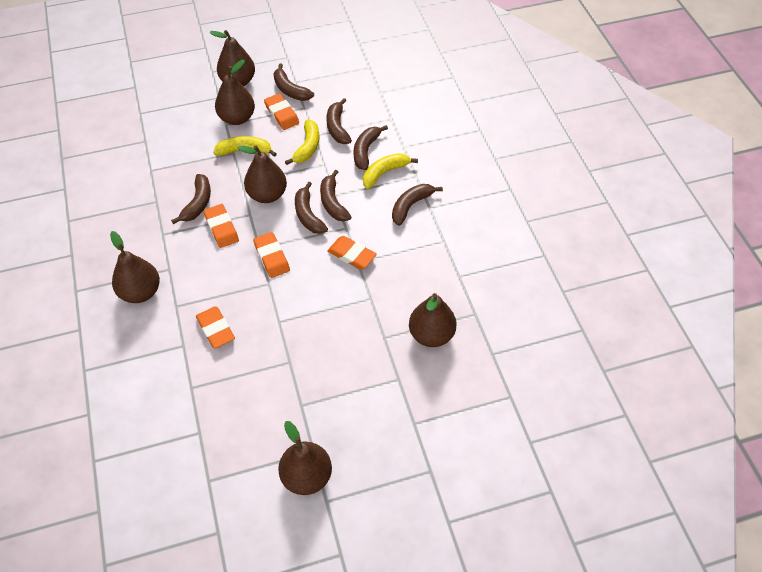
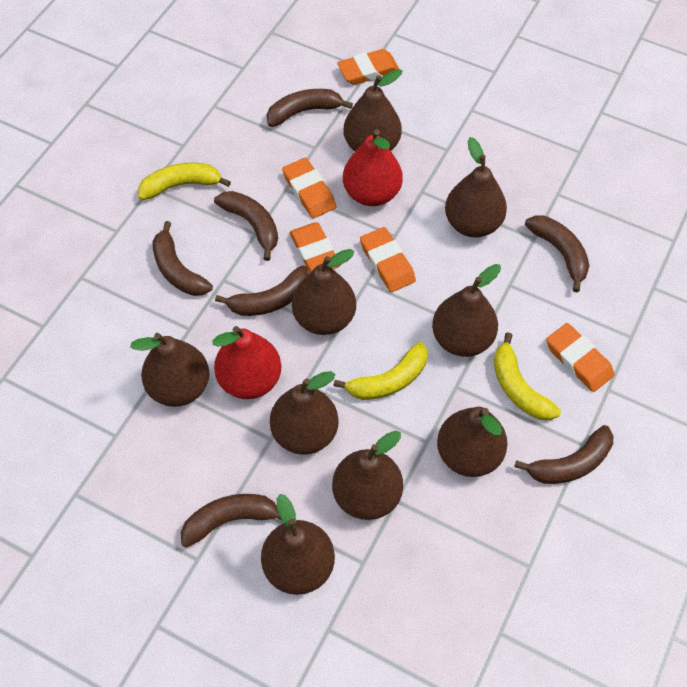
brown pear: [110,231,160,303] [209,30,255,86] [215,60,255,125] [237,145,287,203] [278,421,332,495] [409,293,457,347] = 6 -> [130,333,209,407] [261,494,335,595] [270,371,339,455] [292,249,356,335] [332,431,403,520] [344,69,402,151] [432,264,501,357] [437,407,508,477] [445,137,507,238] = 9
red pear: none = 0 -> [213,326,281,399] [343,129,403,206] = 2

